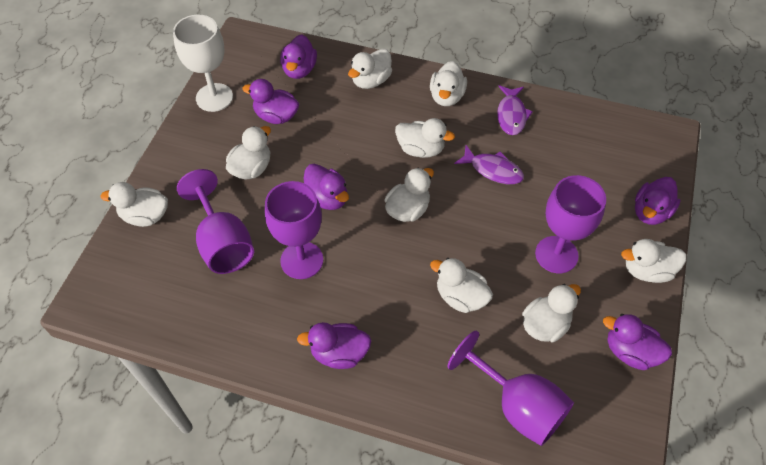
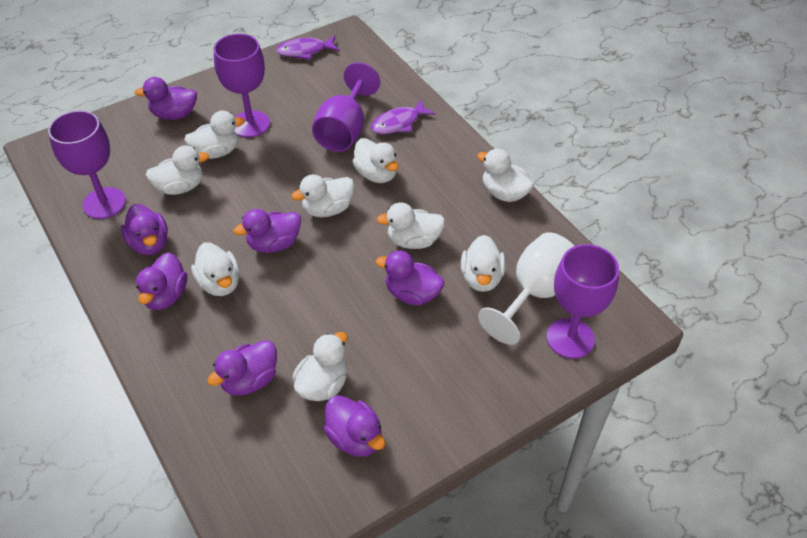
purple duck: [242,79,299,124] [280,34,317,79] [297,322,371,369] [304,164,349,210] [603,314,672,370] [635,177,681,225] = 6 -> [121,204,168,255] [134,77,197,120] [136,252,187,310] [207,340,277,396] [233,209,301,253] [324,395,385,457] [376,251,444,305] = 7

